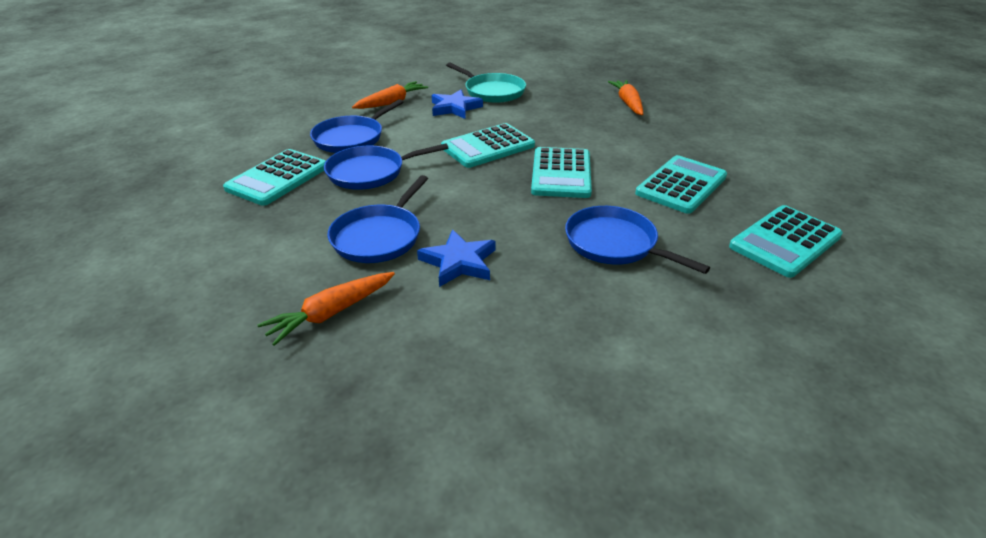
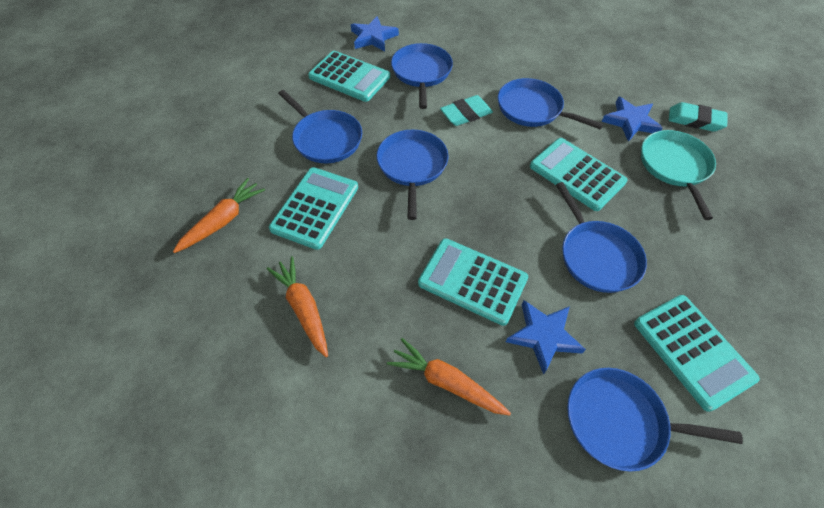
blue pan: [310,99,403,153] [324,143,449,190] [328,175,428,263] [565,206,710,274] = 4 -> [278,90,362,163] [377,130,449,220] [391,43,453,109] [498,78,604,130] [556,182,647,293] [567,368,743,472] = 6
blue star: [417,230,496,287] [432,90,483,119] = 2 -> [351,16,399,51] [506,300,586,375] [602,97,663,142] = 3
turquoise eraser: none = 0 -> [440,95,493,126] [669,102,728,132] = 2

